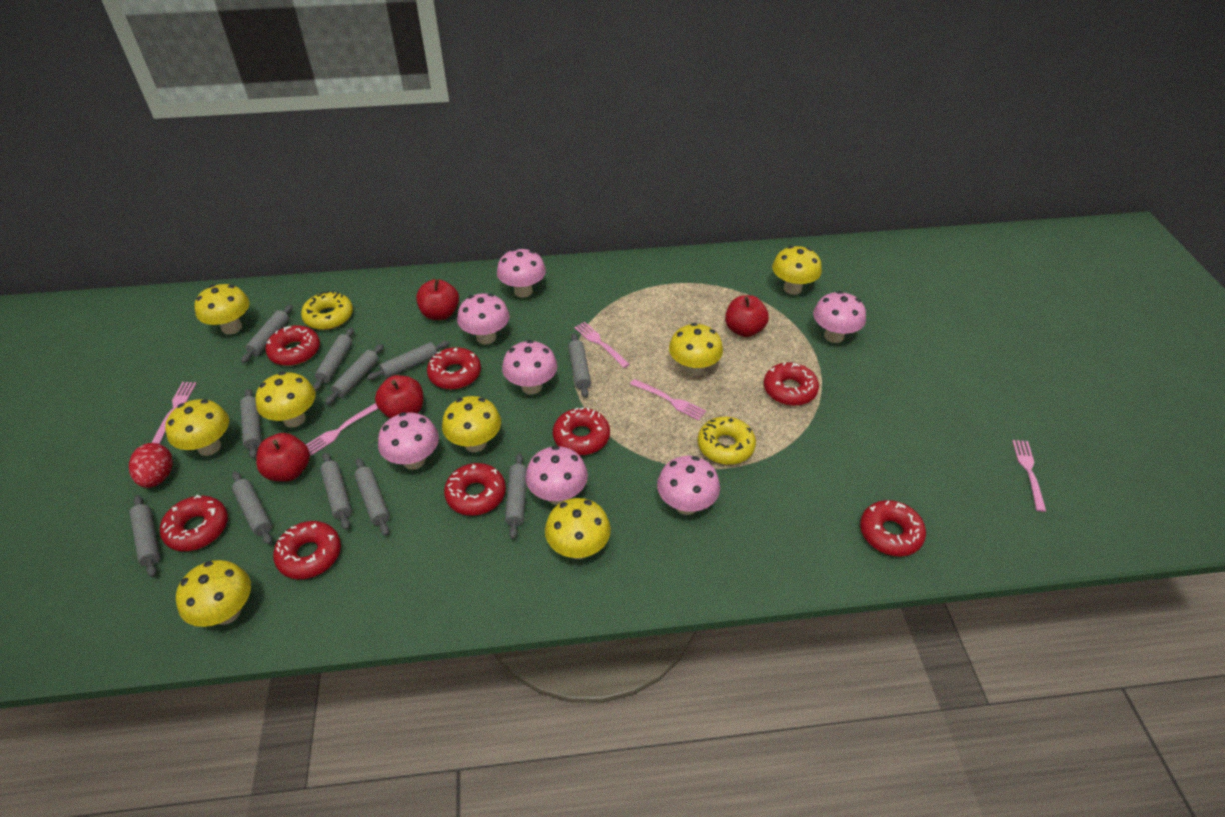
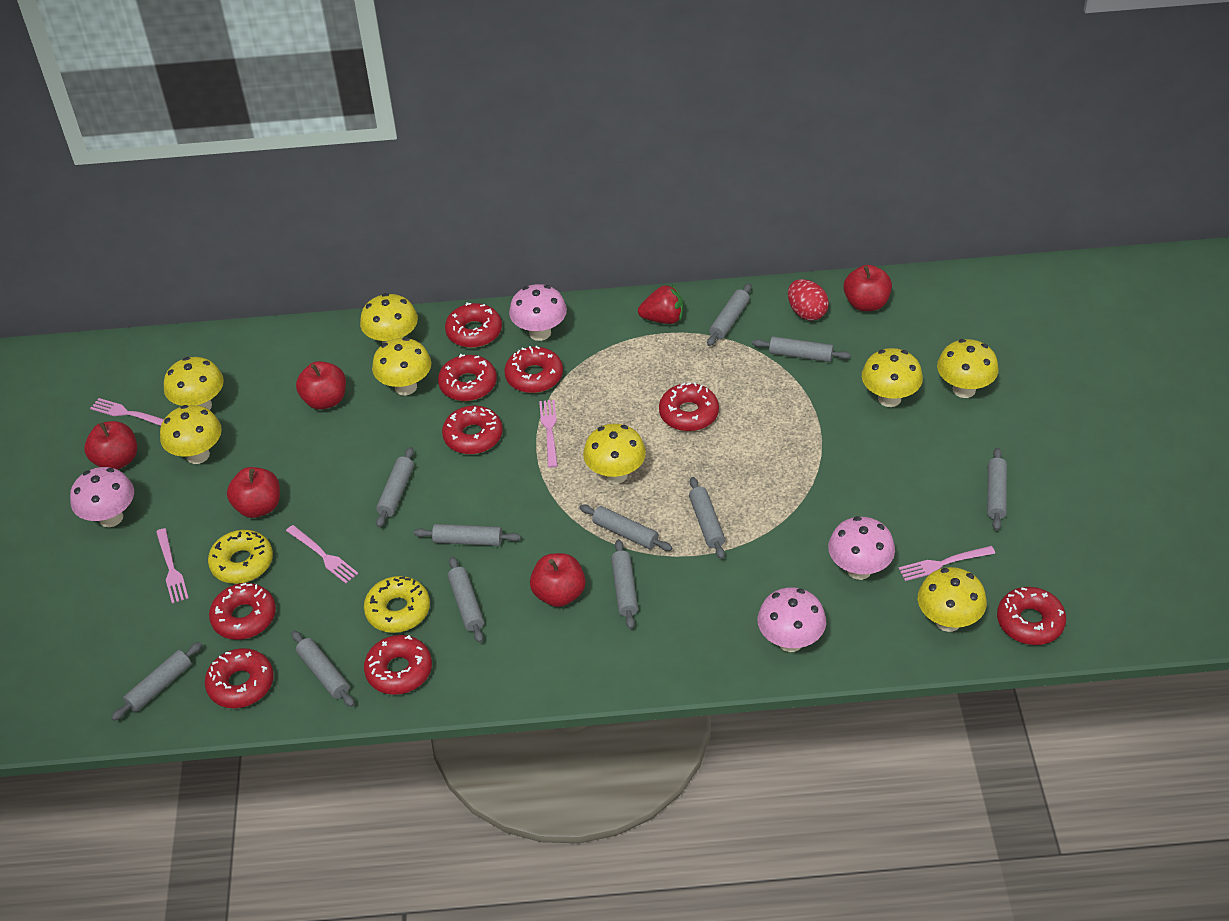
pink mushroom: [378,412,439,470] [457,293,510,344] [497,249,546,297] [502,340,557,395] [525,446,588,505] [657,456,720,515] [813,291,866,343] = 7 -> [70,467,134,527] [509,284,567,341] [757,587,826,652] [828,516,895,580] = 4
red apple: [256,433,310,482] [375,375,423,418] [416,279,459,320] [725,295,769,337] = 4 -> [85,421,137,470] [227,467,280,518] [296,361,346,410] [530,553,586,607] [844,265,892,311] = 5
red donut: [160,494,228,551] [265,325,320,366] [273,521,341,579] [427,347,481,390] [444,463,506,516] [553,407,610,455] [764,362,819,406] [860,500,926,557] = 8 -> [205,648,274,708] [209,583,276,640] [364,635,432,695] [438,354,497,401] [442,406,503,454] [445,302,502,348] [504,346,563,393] [659,382,719,431] [997,587,1066,645] = 9
red strawberry: none = 0 -> [638,285,683,324] = 1

